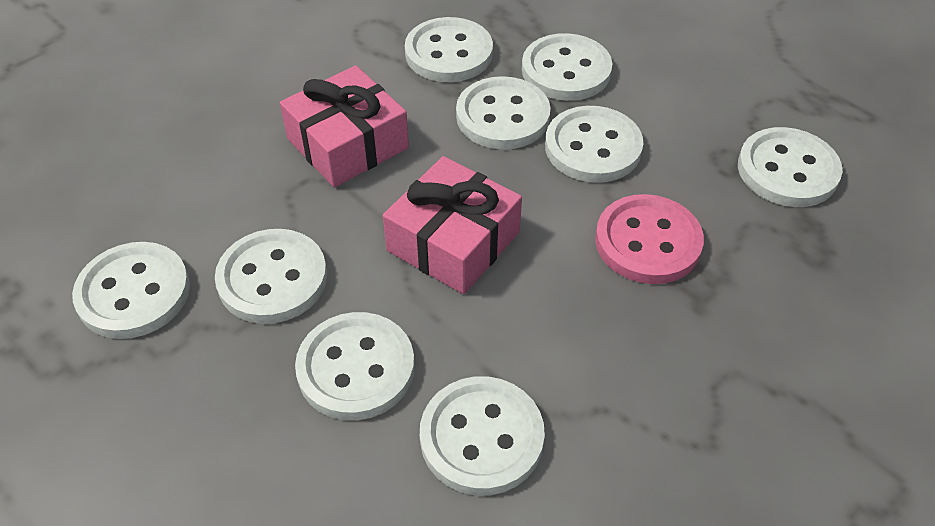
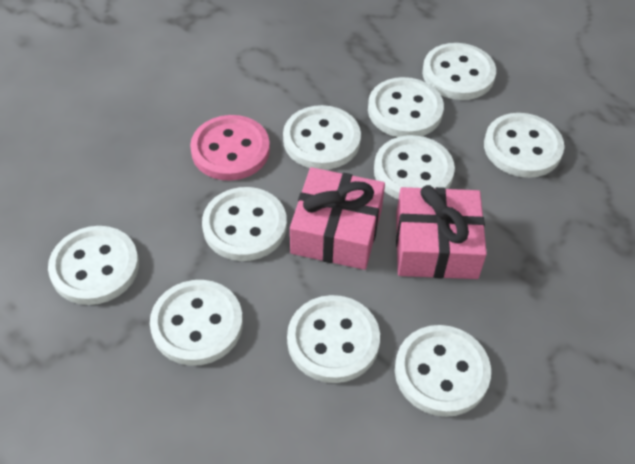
white button: [72,242,190,339] [215,229,327,324] [295,312,415,420] [405,17,493,82] [420,376,545,496] [456,76,551,150] [522,33,612,101] [545,106,643,183] [738,127,842,207] = 9 -> [48,226,139,305] [150,280,243,366] [202,187,287,261] [283,105,361,170] [287,295,380,383] [368,77,444,137] [374,135,455,199] [395,325,491,417] [422,43,496,100] [484,113,564,178] = 10

